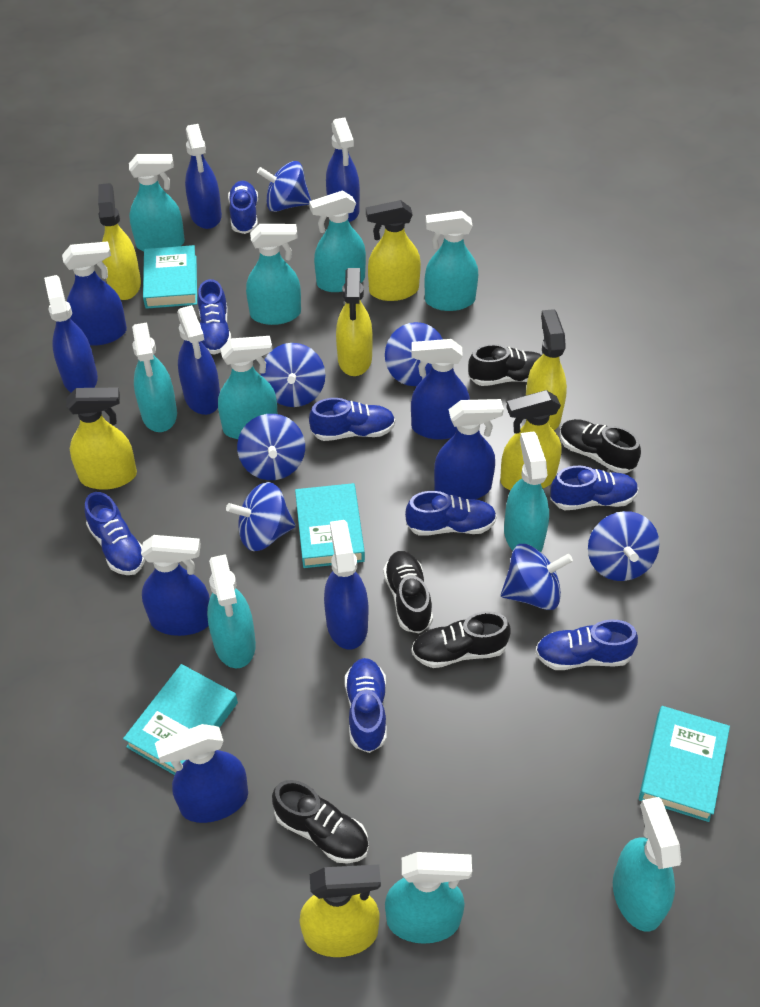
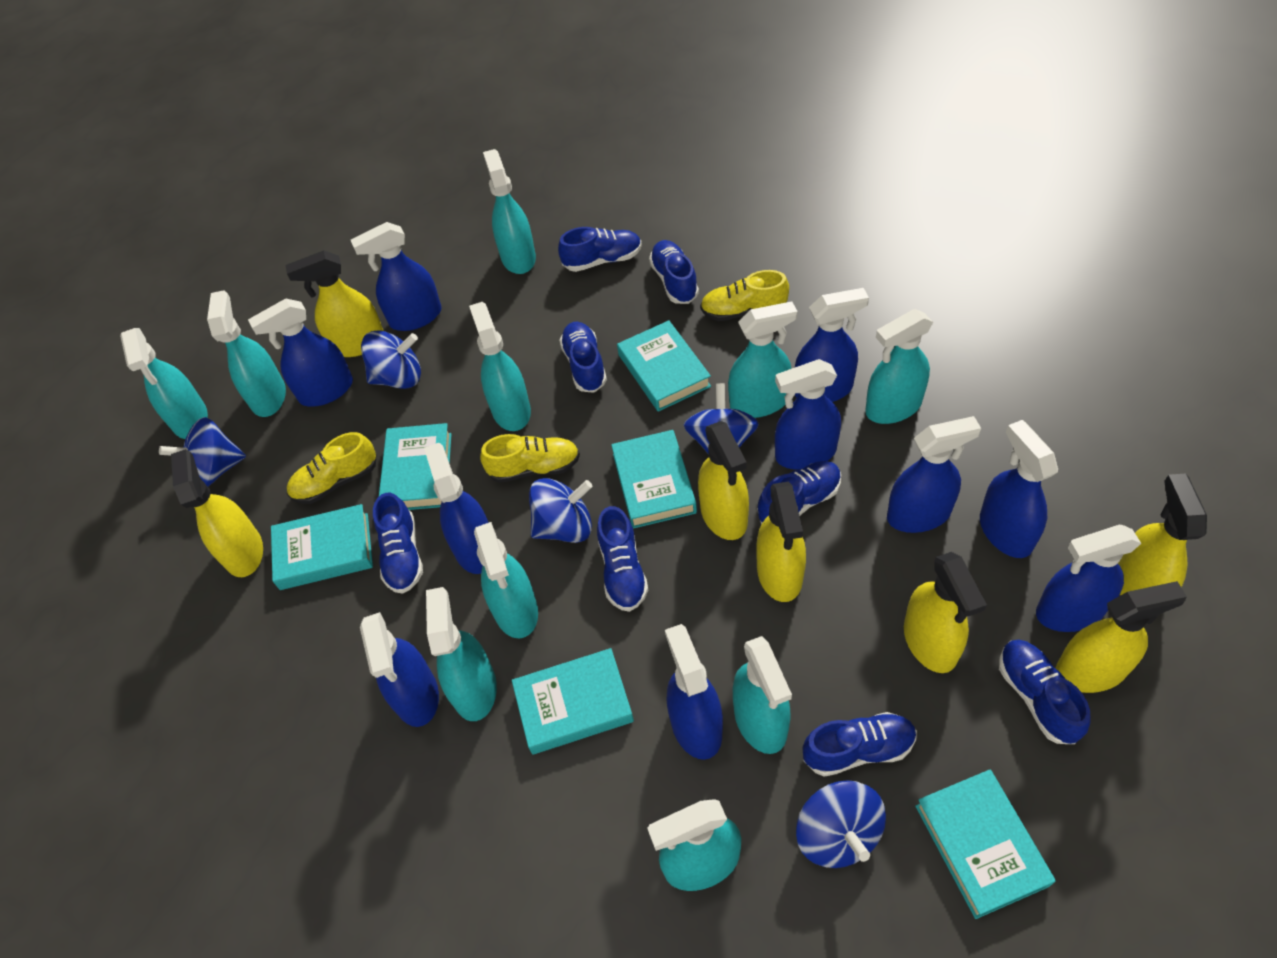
black shoe: [272,780,369,864] [383,551,433,634] [411,611,511,668] [468,344,542,386] [560,419,641,474] = 5 -> none = 0
blue spinning top: [226,482,296,551] [237,414,305,480] [257,161,311,212] [261,343,325,407] [385,322,443,386] [501,544,573,610] [588,511,659,581] = 7 -> [159,417,246,487] [361,330,421,389] [529,478,593,543] [684,383,759,455] [796,780,886,868] = 5
turquoise book: [123,664,238,775] [143,245,197,309] [295,483,365,568] [639,706,730,822] = 4 -> [271,504,373,590] [379,423,452,510] [512,648,634,755] [611,430,697,529] [617,320,711,412] [915,770,1056,919] = 6
yellow shoe: none = 0 -> [287,432,376,504] [480,434,580,483] [700,270,789,321] = 3

